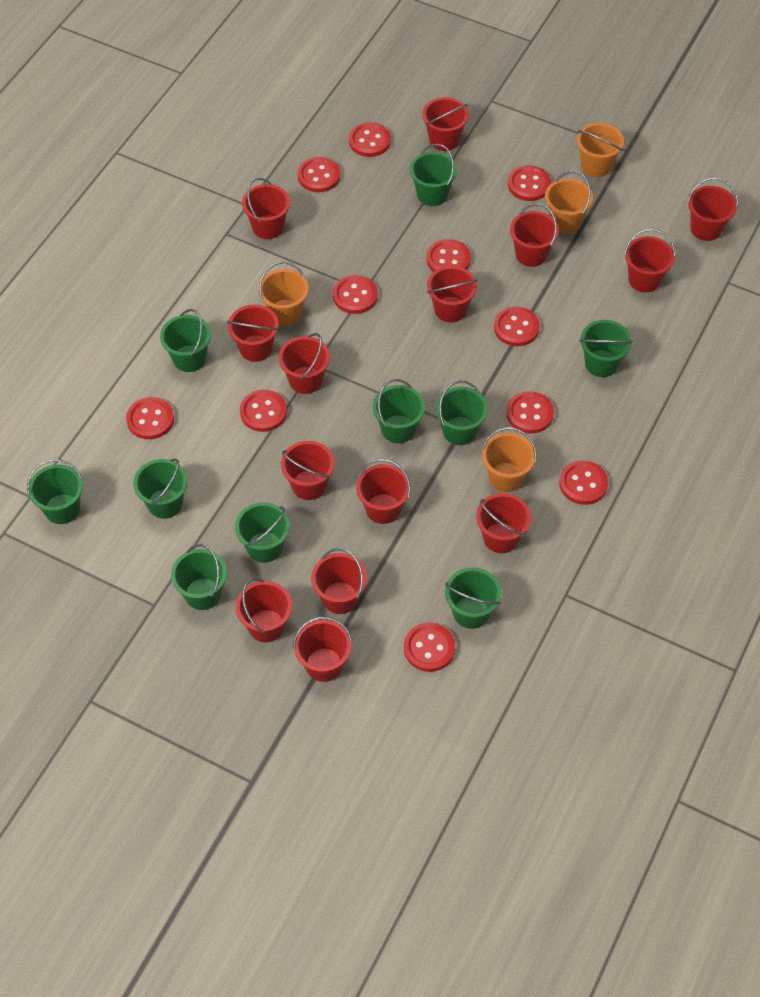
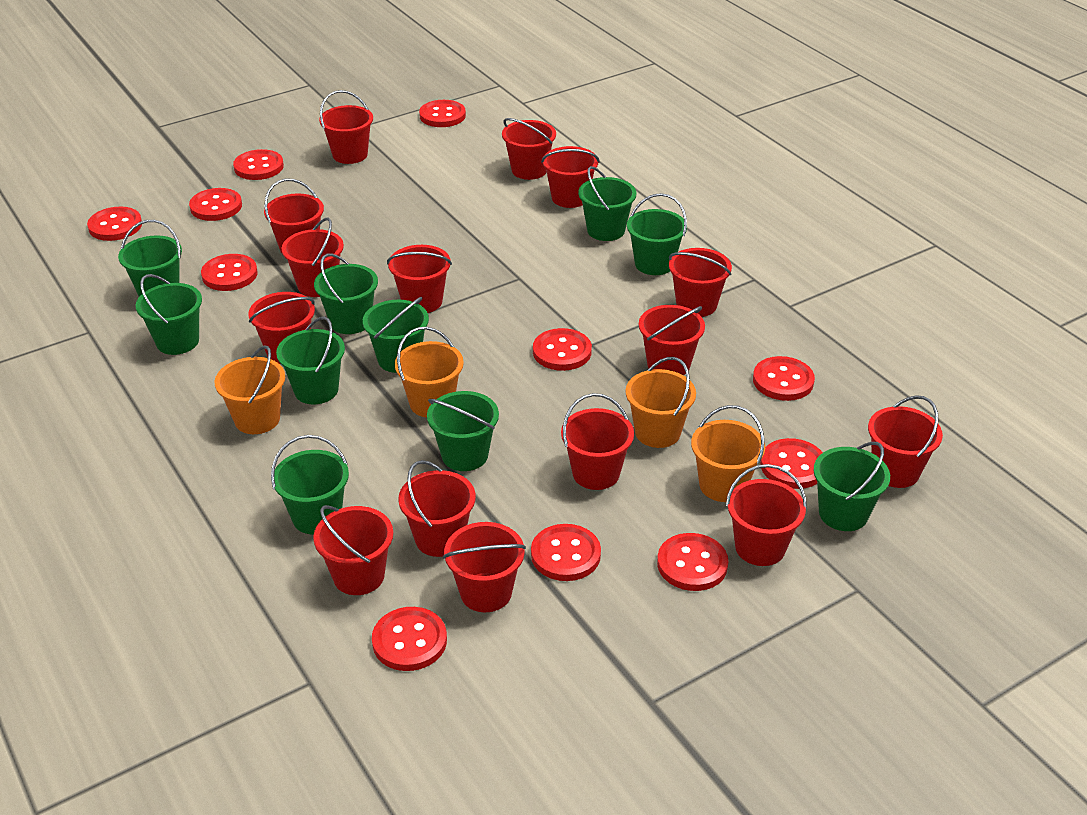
red bucket: [227,305,279,362] [235,578,292,642] [242,178,290,239] [278,333,330,394] [281,441,335,500] [293,617,352,682] [311,548,367,614] [356,459,411,524] [422,97,469,151] [427,266,478,322] [476,493,531,553] [510,203,559,267] [624,229,676,293] [687,178,738,241] = 14 -> [249,292,315,364] [264,179,324,253] [282,218,344,297] [313,505,393,595] [319,90,373,164] [387,245,452,313] [398,460,476,557] [443,522,526,612] [502,118,556,180] [541,146,600,208] [561,393,634,490] [639,305,705,375] [669,248,732,317] [726,464,807,566] [868,395,943,488] = 15

